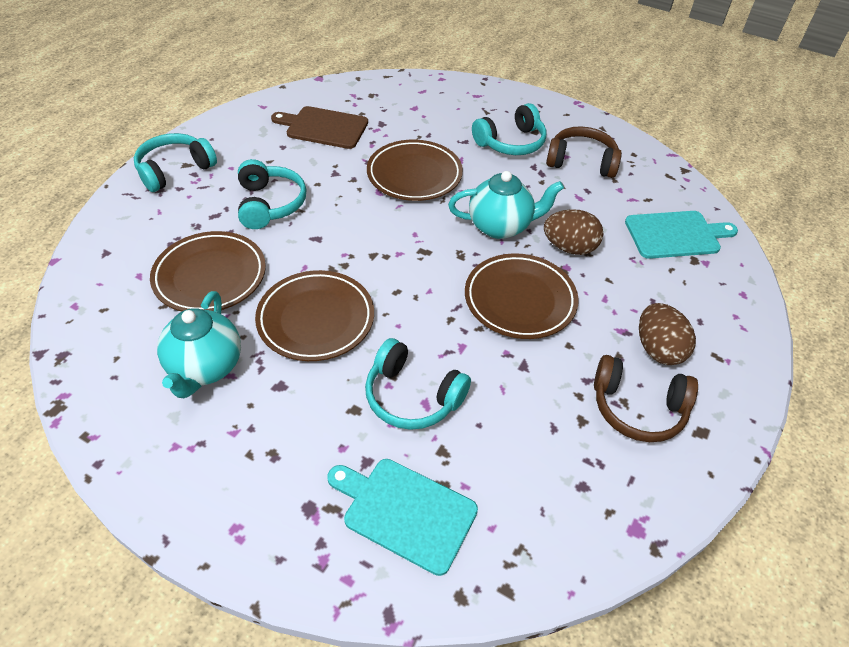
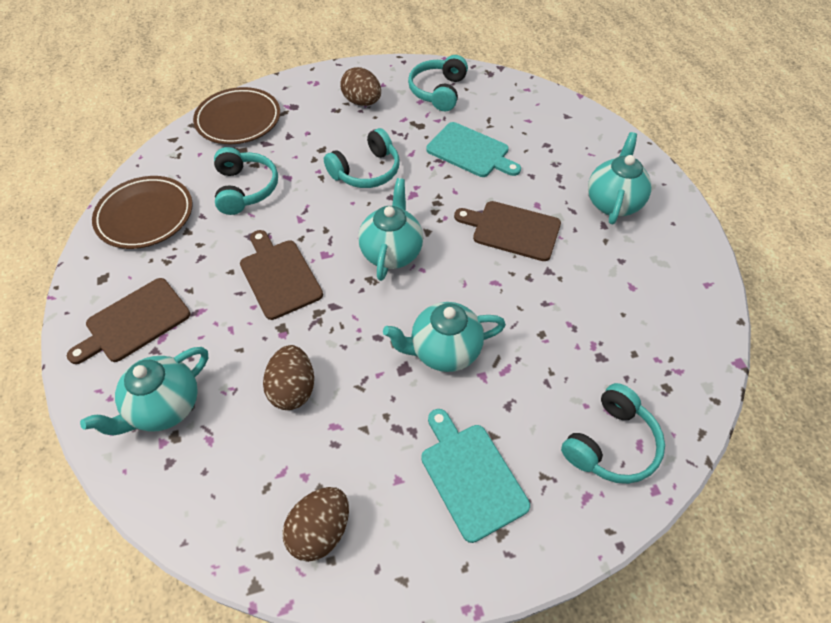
brown cutting board: [271,106,368,149] = 1 -> [67,278,190,364] [240,230,323,320] [454,201,561,261] = 3
brown egg: [544,209,603,255] [639,303,696,365] = 2 -> [263,345,314,410] [282,487,349,562] [340,67,381,106] = 3
brown headphones: [546,126,622,178] [594,355,698,442] = 2 -> none = 0
brown plate: [150,231,266,311] [255,270,374,361] [367,140,463,201] [465,253,579,339] = 4 -> [92,176,193,249] [193,87,280,144] = 2
turquoise teapot: [157,291,241,398] [448,171,564,239] = 2 -> [80,347,208,435] [358,178,423,281] [383,302,506,372] [588,132,652,224] = 4

